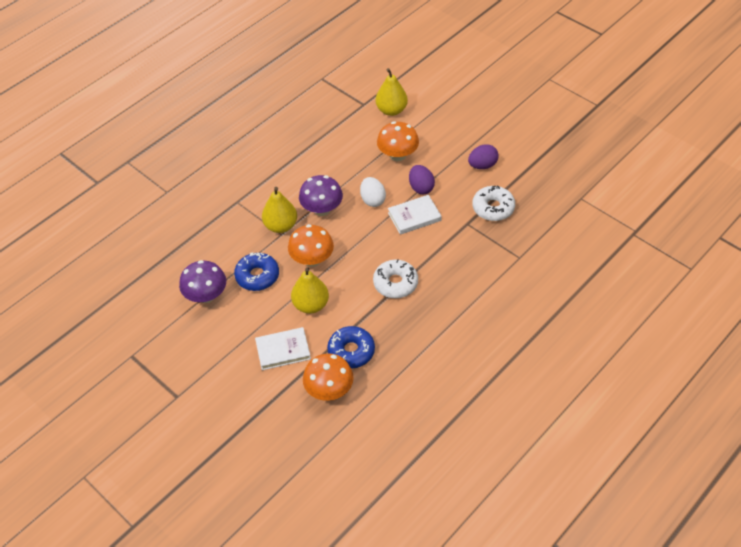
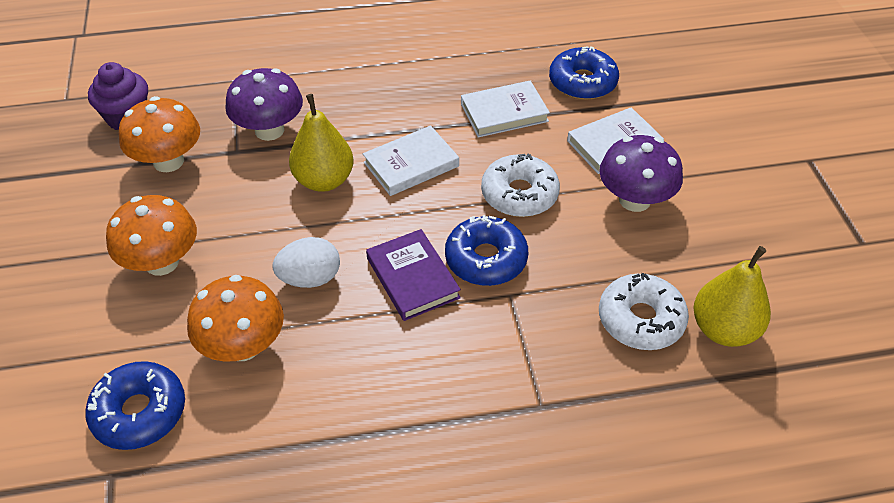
blue donut: [234,252,279,291] [327,326,375,369] = 2 -> [85,361,185,450] [445,215,528,286] [549,46,619,100] = 3
purple book: none = 0 -> [366,229,461,321] = 1
purple cupcake: none = 0 -> [88,62,148,130] = 1
purple egg: [409,165,435,194] [468,144,499,169] = 2 -> none = 0
white book: [255,327,311,370] [388,195,442,235] = 2 -> [363,126,459,196] [461,81,550,137] [567,107,664,174] = 3
yellow pear: [262,187,297,233] [291,267,329,314] [376,68,408,116] = 3 -> [289,94,354,192] [693,246,771,347] = 2

